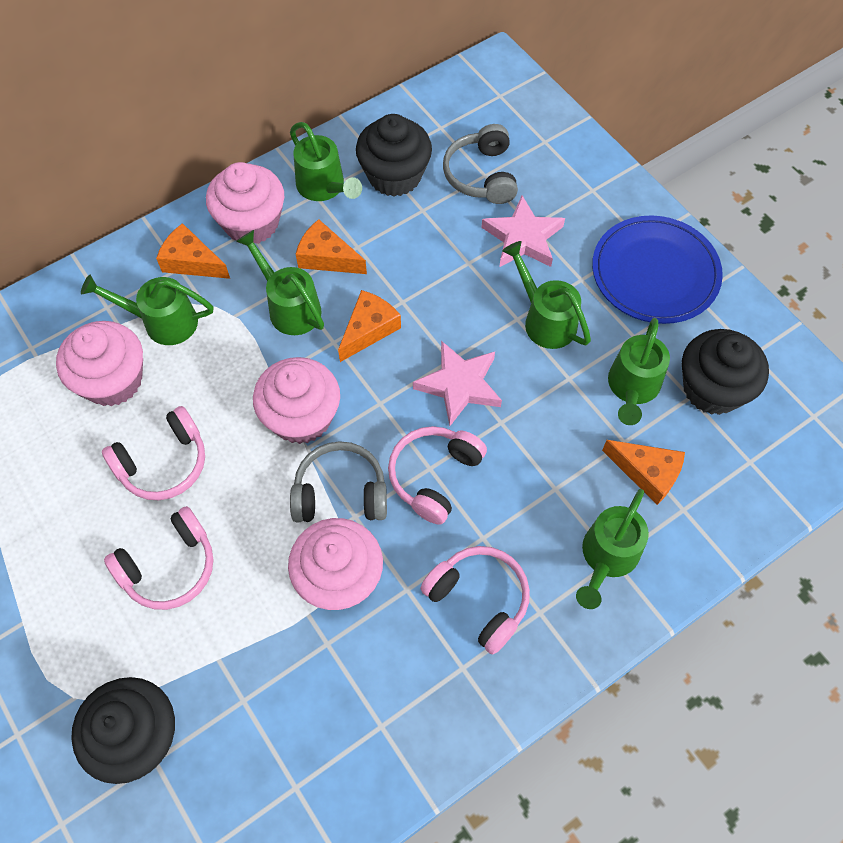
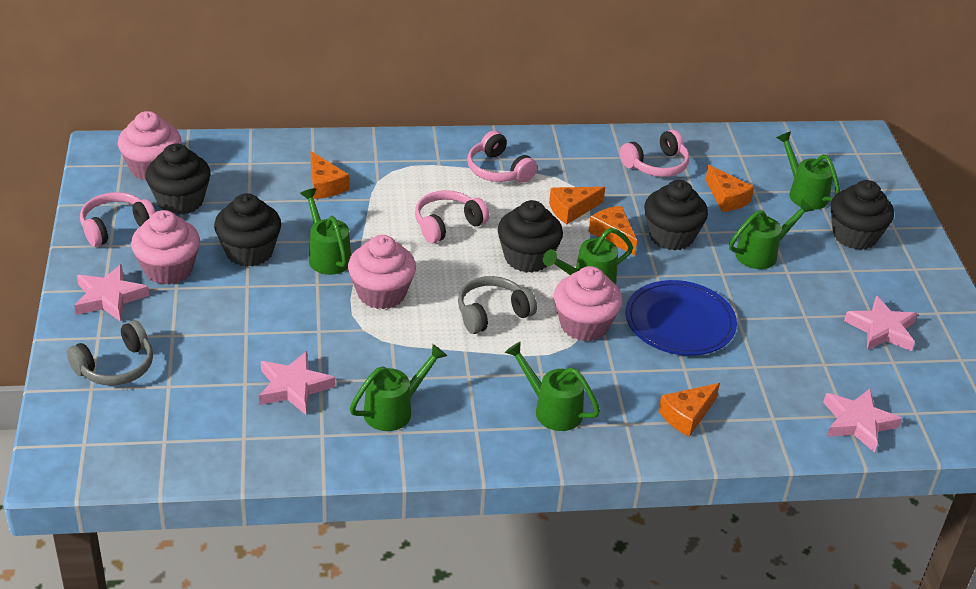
black cupcake: [71,677,175,784] [356,114,432,197] [682,329,769,415] = 3 -> [145,144,211,215] [214,193,281,267] [498,200,563,273] [644,180,708,250] [831,180,894,250] = 5
orange cheese: [156,223,230,279] [296,219,367,274] [338,290,401,362] [602,440,685,505] = 4 -> [311,151,349,199] [549,187,605,225] [588,206,637,256] [659,383,720,437] [705,165,754,212] = 5
pink star: [413,341,502,426] [481,195,565,267] = 2 -> [74,264,149,322] [259,351,335,415] [823,389,902,453] [844,296,918,351] = 4

